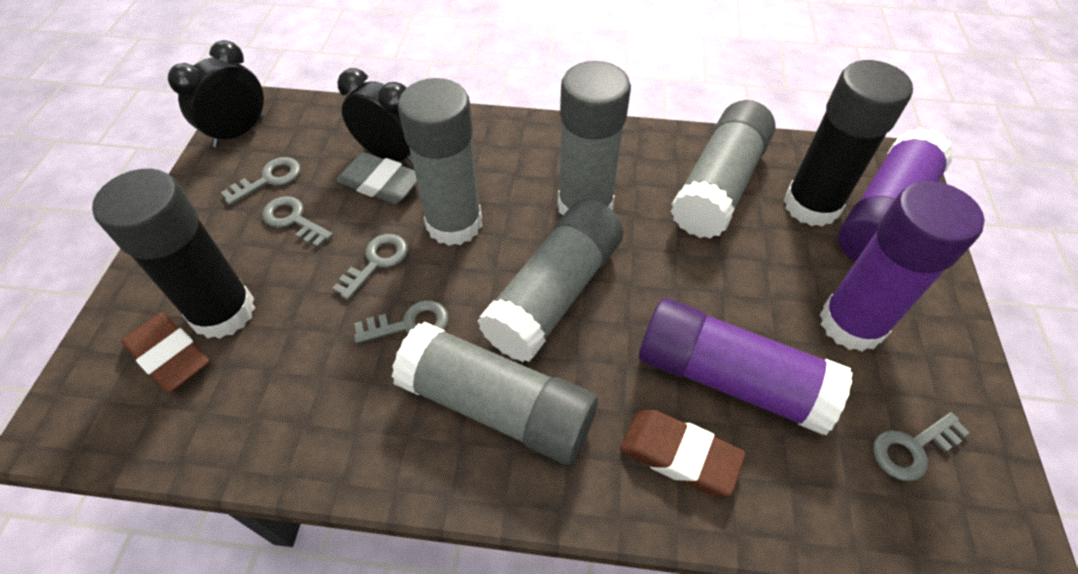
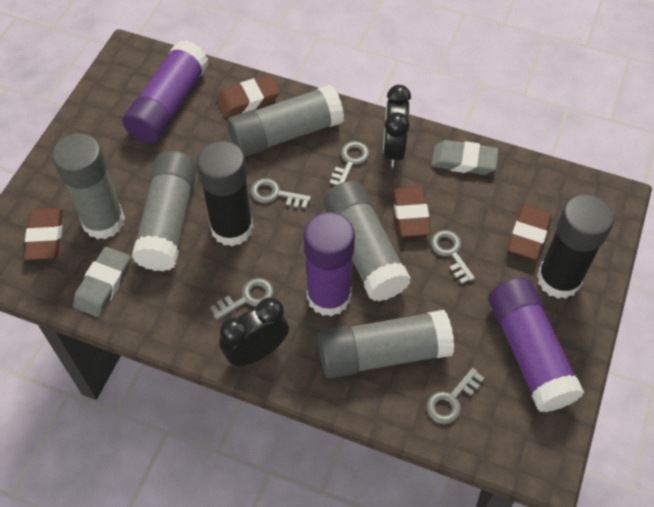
brown eraser: [121,312,210,393] [620,410,746,496] = 2 -> [24,208,63,260] [216,75,280,118] [393,186,431,237] [508,205,551,260] = 4
grey eraser: [336,152,417,204] = 1 -> [73,247,130,317] [431,140,499,175] = 2

